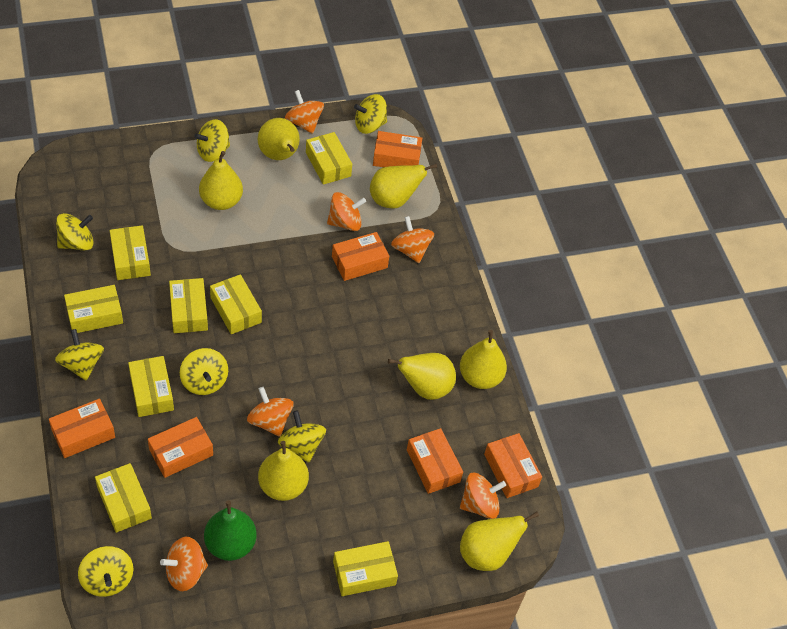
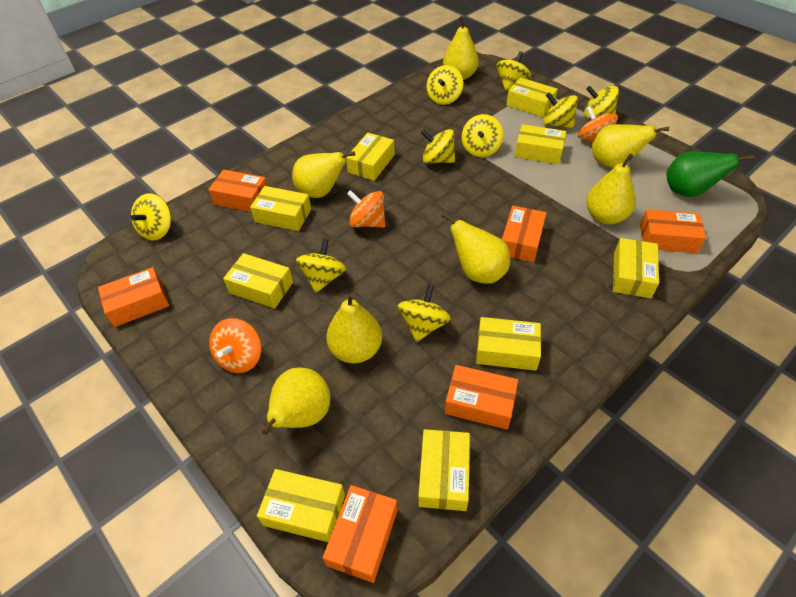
orange spinning top: [160,537,208,591] [247,387,293,437] [285,90,324,134] [327,192,366,231] [391,216,434,263] [460,473,506,519] = 6 -> [209,318,261,373] [347,190,385,227] [578,106,618,142] = 3
yellow box: [64,285,123,333] [95,463,152,533] [110,225,151,280] [128,356,174,417] [169,278,208,333] [210,274,262,334] [306,132,352,185] [333,541,398,596] = 8 -> [223,253,293,309] [250,186,311,231] [257,469,345,542] [346,133,395,181] [418,429,470,511] [476,317,541,371] [506,78,558,117] [515,124,566,164] [613,238,659,298] = 9
yellow spinning top: [55,329,104,381] [56,213,94,251] [78,546,134,597] [180,348,228,395] [194,119,230,162] [278,410,326,463] [354,94,387,134] = 7 -> [131,193,171,241] [296,238,346,293] [398,284,451,342] [421,129,455,164] [426,65,463,105] [462,114,504,157] [496,51,531,91] [543,92,578,128] [584,86,619,119] = 9

